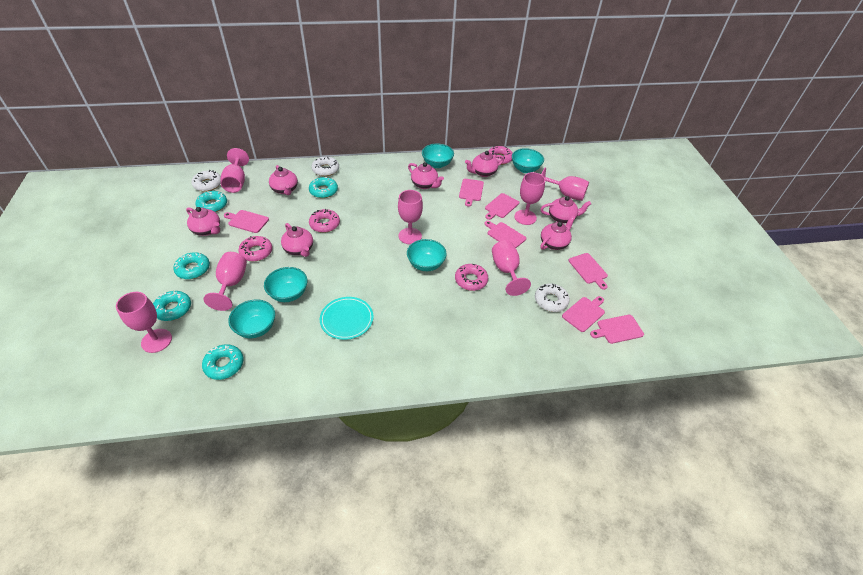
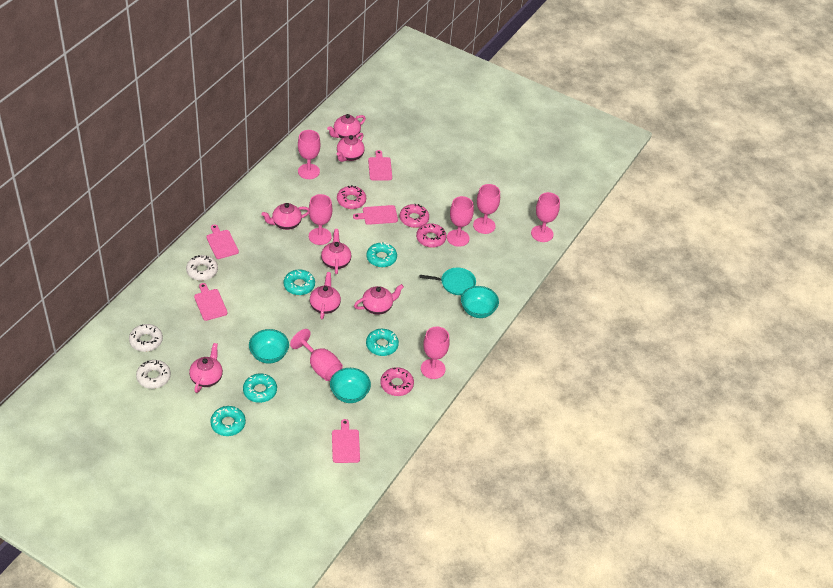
pink cutting board: [224,210,269,233] [459,179,484,207] [485,193,519,220] [485,221,526,248] [562,296,605,332] [568,253,608,290] [590,315,644,344] = 7 -> [194,283,228,321] [206,224,239,259] [332,419,360,463] [353,205,398,225] [368,150,392,180] = 5
turquoise bowl: [228,299,275,338] [264,267,307,302] [407,239,446,271] [422,143,454,168] [512,148,544,173] = 5 -> [249,329,289,364] [330,368,371,403] [461,286,499,318] = 3
turquoise pan: none = 0 -> [420,268,476,295] = 1
turquoise plate: [320,297,374,340] = 1 -> none = 0

